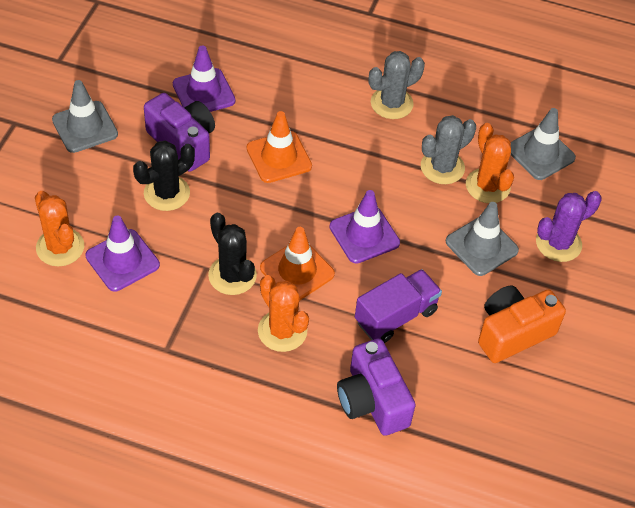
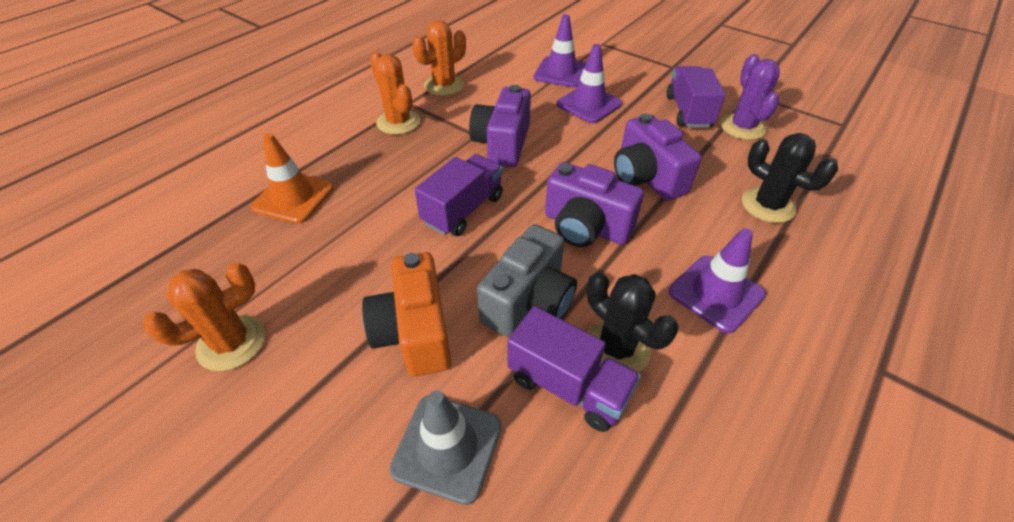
grey cactus: [368,51,425,119] [421,115,476,184] = 2 -> none = 0
grey camera: none = 0 -> [477,224,577,337] = 1
grey traffic cone: [52,80,118,153] [446,202,519,276] [510,108,576,180] = 3 -> [389,390,501,505] = 1
orange traffic cone: [247,111,312,183] [260,227,335,301] = 2 -> [251,133,334,224] = 1
purple camera: [144,93,215,172] [337,338,416,436] = 2 -> [469,85,531,167] [545,162,644,247] [614,113,701,201] = 3
purple truck: [355,269,442,343] = 1 -> [415,154,503,236] [508,306,641,432] [666,66,725,128] = 3

